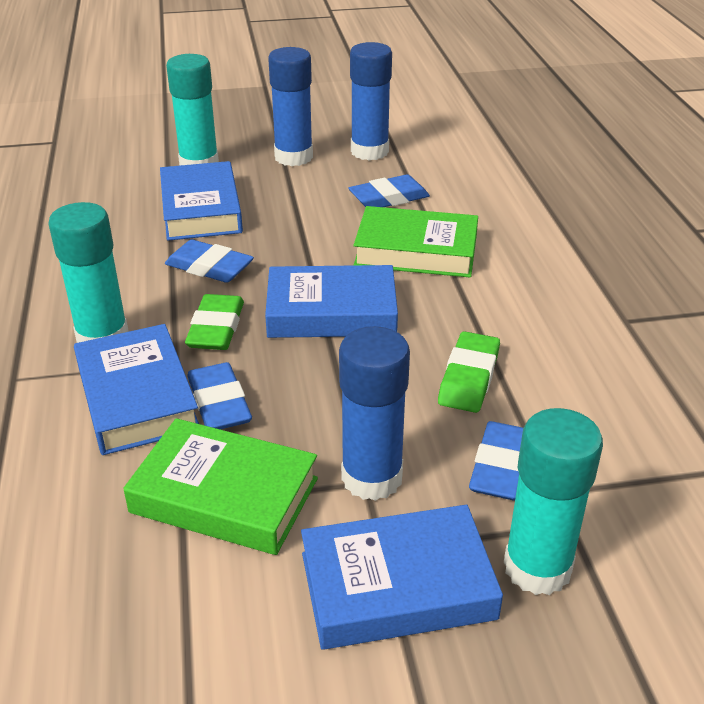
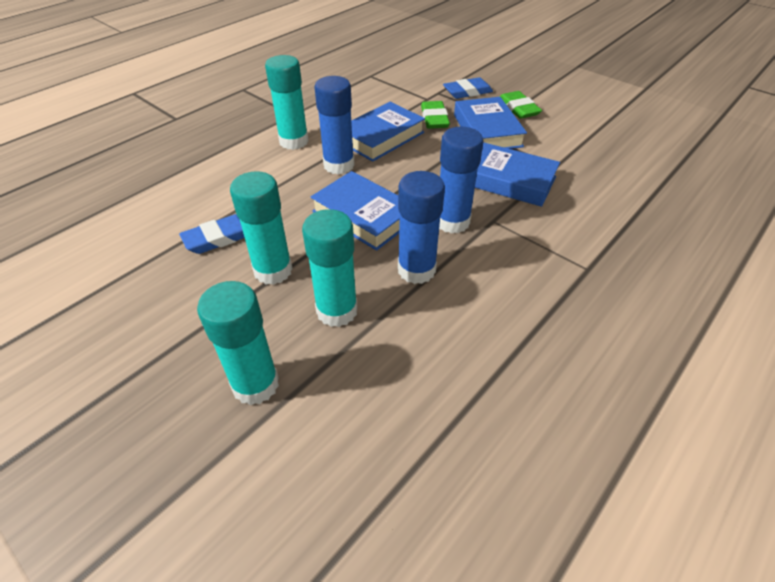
blue eraser: [165,239,254,283] [187,362,252,429] [349,174,430,207] [469,421,523,500] = 4 -> [179,214,245,254] [443,77,493,99] = 2
green book: [123,418,318,555] [353,206,478,277] = 2 -> none = 0
turquoise glue stick: [48,202,129,343] [166,54,219,165] [504,408,603,595] = 3 -> [197,281,279,405] [230,171,293,285] [265,55,309,150] [302,209,358,327] = 4

